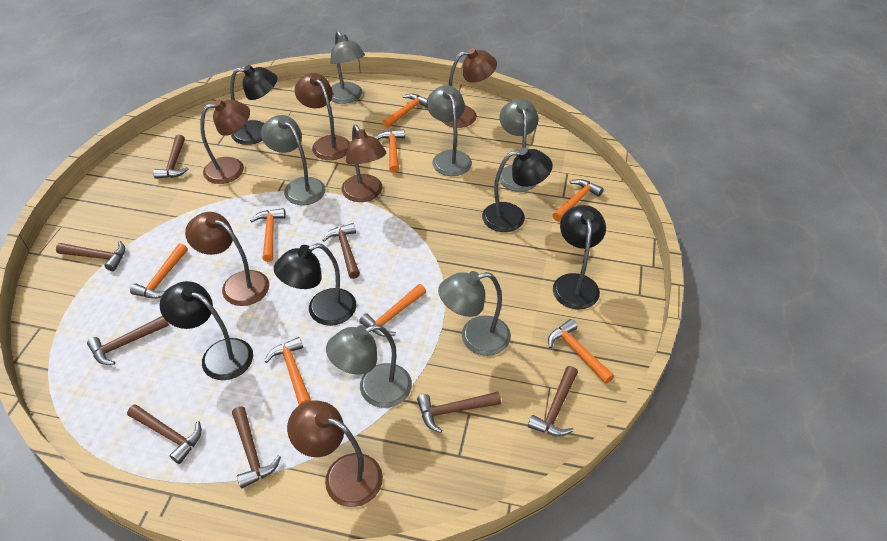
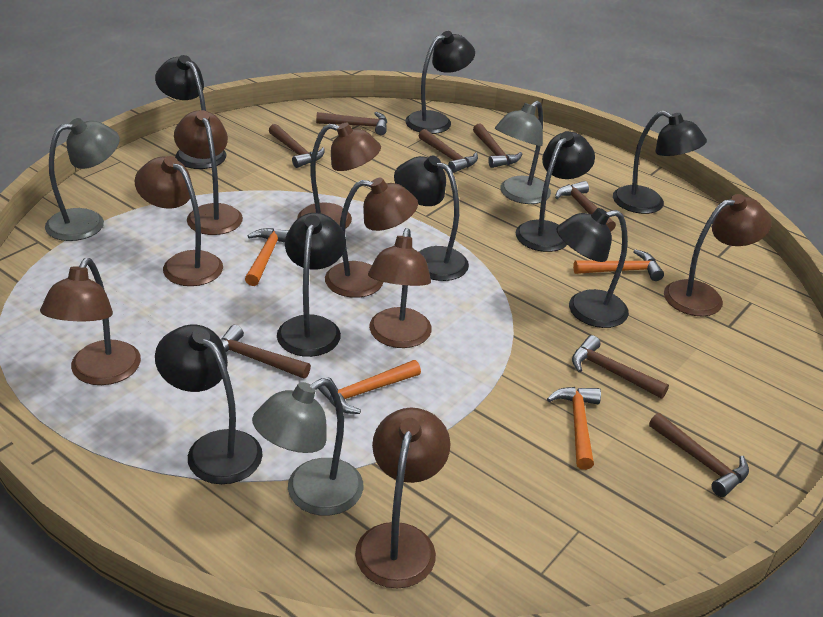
black lamp: [159,281,253,380] [230,65,278,145] [274,243,356,326] [482,148,553,232] [553,205,606,309] = 5 -> [155,55,226,169] [155,324,263,484] [277,213,346,357] [394,156,469,281] [405,31,475,134] [516,131,595,252] [556,208,629,328] [613,111,707,214] = 8
brown lamp: [185,212,269,306] [200,99,250,184] [287,400,383,507] [295,73,350,160] [341,125,386,202] [443,48,497,128] = 6 -> [40,258,141,385] [134,156,223,286] [174,110,243,235] [297,123,381,229] [325,178,418,298] [355,407,450,589] [368,228,432,348] [664,194,772,316] = 8
grey lamp: [261,115,326,205] [326,324,412,408] [330,31,365,104] [427,85,472,176] [438,271,511,356] [499,99,539,192] = 6 -> [45,118,120,241] [252,378,363,516] [495,101,551,204] = 3
orange hammer: [130,243,188,299] [250,208,286,262] [264,337,311,405] [359,284,426,337] [376,129,405,173] [383,94,427,128] [548,319,614,384] [553,179,603,221] = 8 -> [245,228,289,286] [318,360,421,414] [547,387,601,470] [573,249,664,281] = 4

